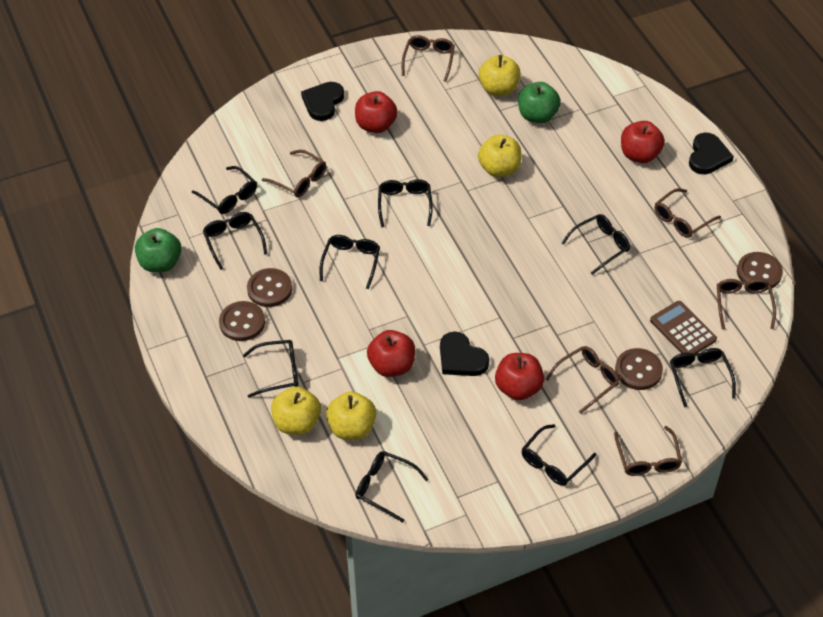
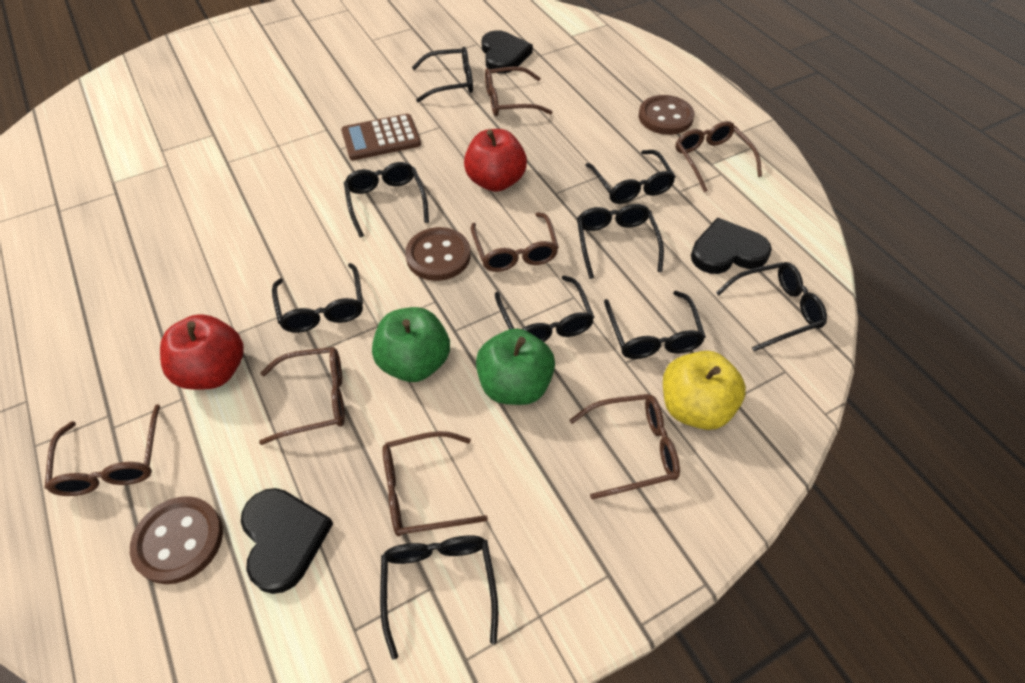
brown button: [219,301,265,341] [247,268,292,307] [615,348,663,390] [737,252,783,290] = 4 -> [130,496,223,584] [405,227,470,281] [639,95,694,135] = 3
brown glasses: [262,150,326,197] [402,35,455,82] [546,346,620,414] [614,426,682,476] [655,188,721,238] [717,279,776,329] = 6 -> [45,404,160,496] [259,347,345,445] [382,431,488,536] [471,212,559,272] [485,66,552,116] [569,394,680,499] [675,121,762,192] = 7
red apple: [355,91,397,133] [367,330,415,377] [495,353,544,400] [621,121,665,163] = 4 -> [160,314,244,390] [464,129,527,192] = 2
yellow apple: [271,386,321,435] [326,391,376,440] [478,134,521,177] [479,55,521,96] = 4 -> [663,351,746,430] = 1

